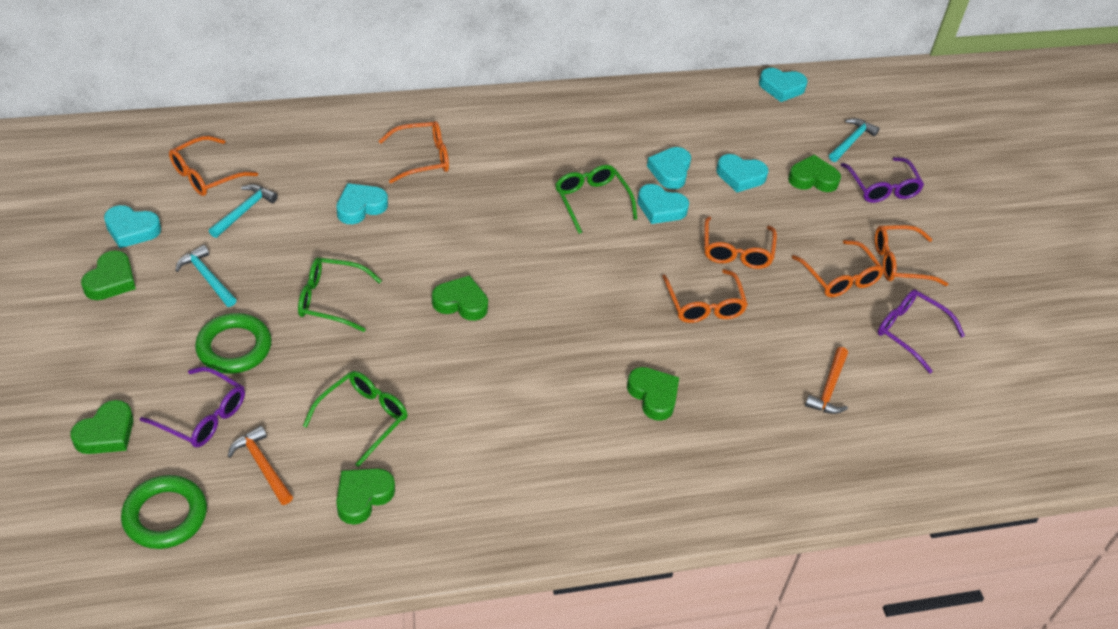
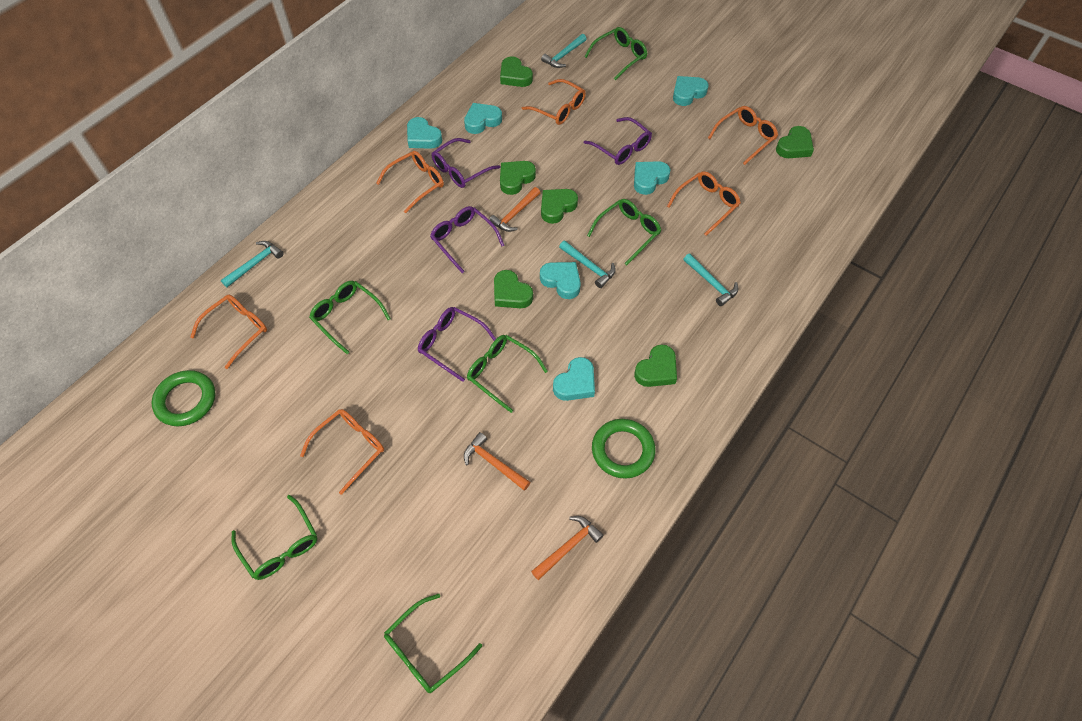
green glasses: [298,257,382,332] [303,371,408,467] [555,165,637,234] = 3 -> [231,495,318,580] [309,281,391,354] [384,594,482,693] [467,335,548,413] [585,27,648,80] [587,199,661,265] = 6
orange hammer: [228,426,293,505] [805,347,848,414] = 2 -> [464,432,531,491] [489,187,540,232] [531,516,604,580] = 3
purple glasses: [140,367,245,447] [841,157,924,203] [878,289,965,373] = 3 -> [418,307,496,382] [430,206,505,273] [432,138,500,188] [584,117,652,165] = 4
turquoise hammer: [175,245,237,307] [209,184,278,238] [829,118,880,162] = 3 -> [221,241,284,288] [541,34,587,68] [559,241,616,288] [683,254,738,306] = 4

